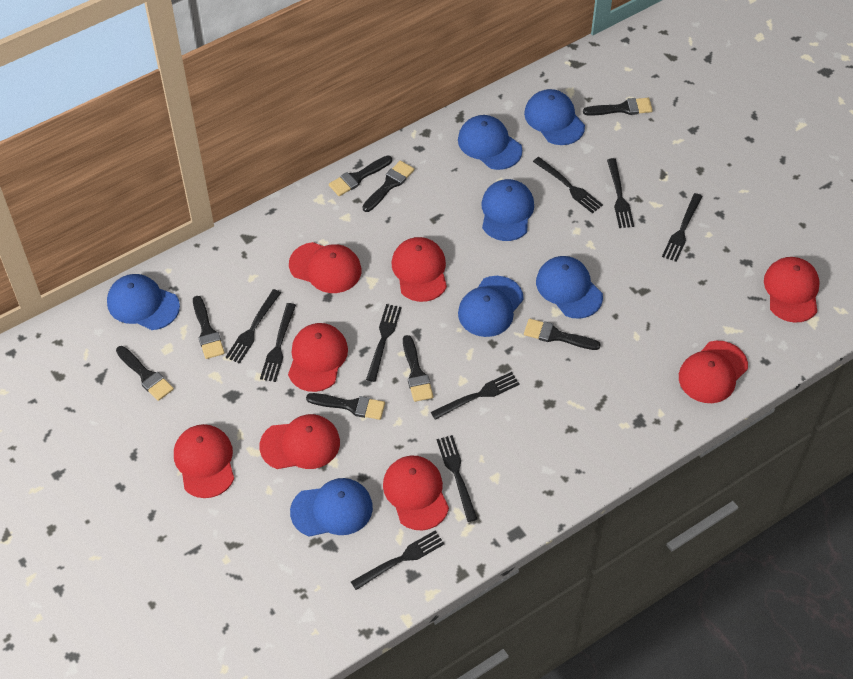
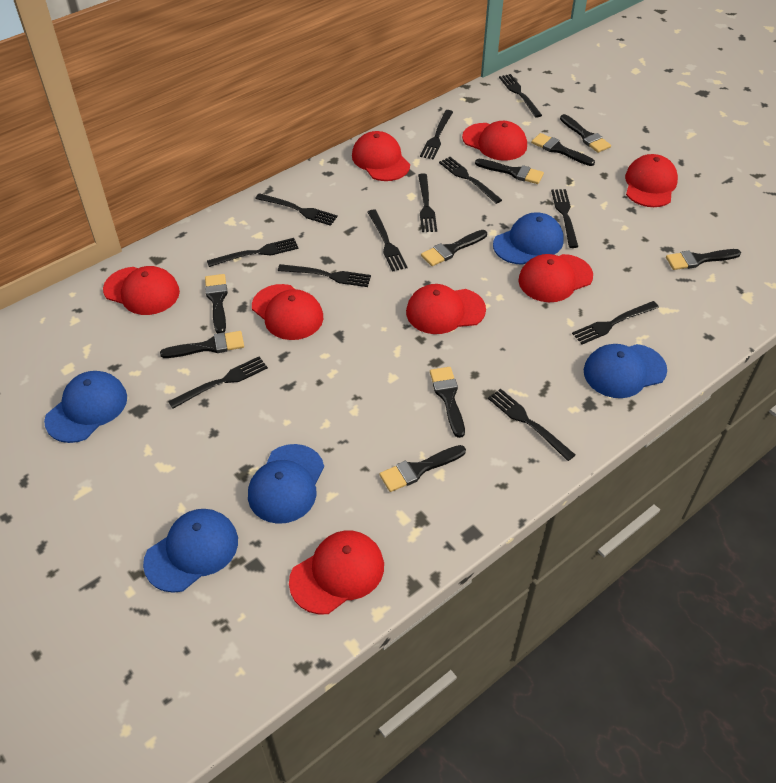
black brush: [116,346,174,401] [193,296,225,359] [306,393,385,420] [329,155,392,196] [363,161,414,212] [403,335,433,402] [524,319,601,350] [583,98,653,116] = 8 -> [160,331,244,358] [205,274,228,333] [380,445,466,492] [421,230,487,266] [430,367,465,438] [475,159,544,184] [531,133,595,166] [560,114,611,153] [666,249,741,270] = 9
black fork: [226,289,281,364] [260,303,296,382] [351,531,444,590] [366,304,402,382] [431,372,520,420] [437,435,477,522] [533,157,603,214] [607,158,634,228] [662,193,703,262] = 9 -> [168,357,268,409] [207,238,299,267] [255,193,338,226] [278,264,371,287] [367,210,407,272] [418,173,437,232] [420,110,453,160] [439,157,502,204] [488,389,575,461] [499,74,542,118] [551,189,578,248] [572,301,659,344] = 12
blue cap: [107,274,180,330] [290,478,373,537] [458,115,522,170] [458,276,524,337] [482,179,534,241] [524,89,585,145] [536,256,603,319] = 7 -> [44,371,127,443] [143,509,238,593] [248,444,324,524] [493,212,564,265] [584,344,667,398] = 5

